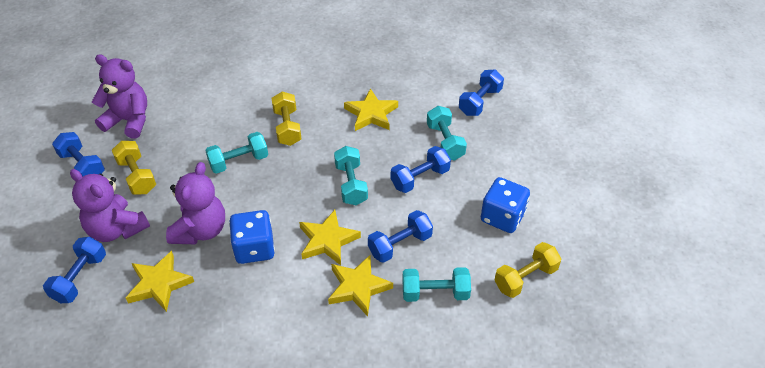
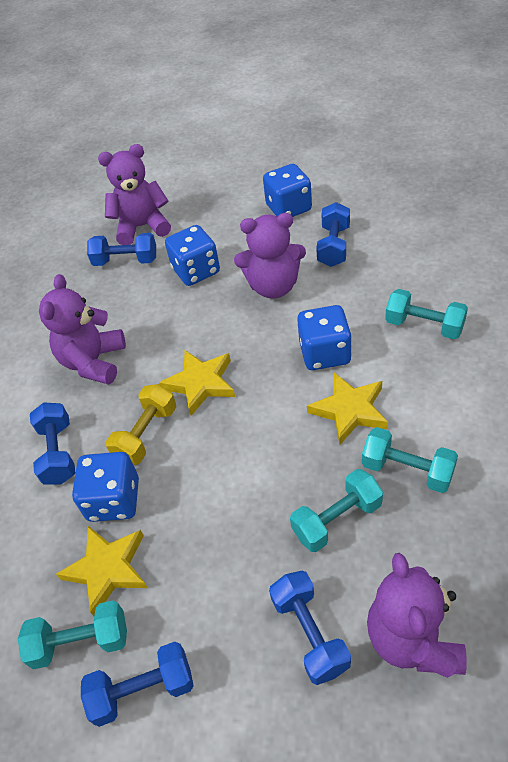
blue dice: [229,210,275,264] [481,177,530,233] = 2 -> [72,452,139,522] [165,225,220,286] [263,164,312,217] [297,305,352,370] = 4
purple teddy bear: [70,169,150,242] [92,54,147,139] [166,162,225,244] = 3 -> [39,274,126,385] [98,144,171,245] [234,213,306,299] [367,553,467,678] = 4
yellow dumbbell: [112,141,156,195] [271,91,302,146] [494,242,561,298] = 3 -> [106,384,176,465] = 1
yellow star: [126,251,194,312] [299,210,361,265] [328,255,393,317] [344,88,398,131] = 4 -> [56,526,148,616] [159,350,235,416] [307,373,388,445] = 3

